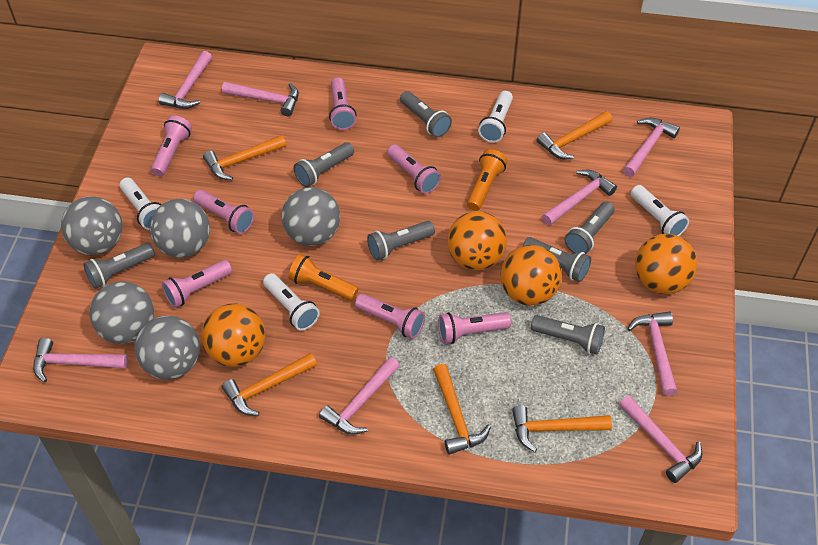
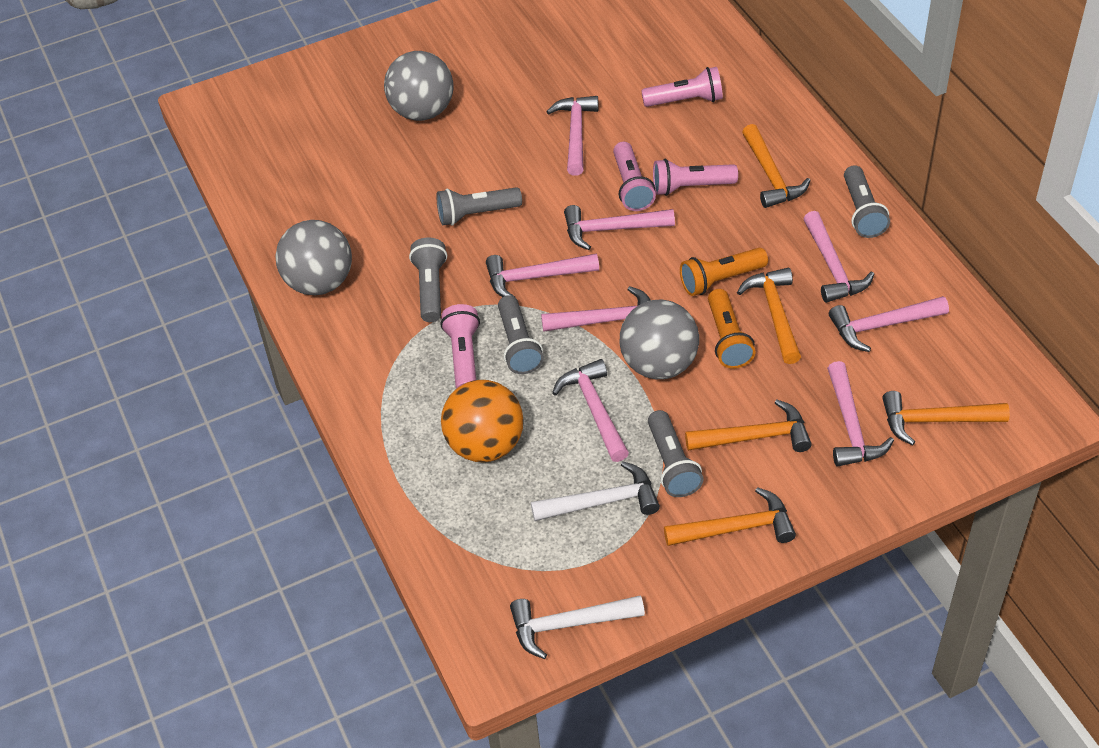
grey ball: [61,196,122,255] [90,281,154,344] [134,316,200,380] [149,199,210,258] [282,187,340,246] = 5 -> [275,220,352,295] [384,51,453,121] [619,299,699,379] = 3
grey flashlight: [83,243,155,289] [294,142,354,187] [367,221,435,260] [400,91,452,137] [523,237,591,282] [531,315,605,355] [565,201,615,254] = 7 -> [409,238,447,322] [436,187,522,226] [498,295,544,374] [648,410,704,497] [844,165,890,238] = 5
orange ball: [201,303,265,367] [447,211,507,271] [500,245,562,306] [635,234,697,294] = 4 -> [441,380,524,462] = 1
pink flashlight: [151,115,192,176] [162,260,232,308] [193,190,254,234] [329,77,356,130] [355,294,425,339] [387,144,441,194] [438,312,511,344] = 7 -> [441,304,480,389] [613,142,656,211] [641,67,723,107] [653,159,738,196] = 4
white flashlight: [120,178,161,230] [263,273,320,331] [478,91,513,143] [631,185,689,236] = 4 -> none = 0
white hammer: none = 0 -> [510,595,645,659] [531,461,660,521] = 2

